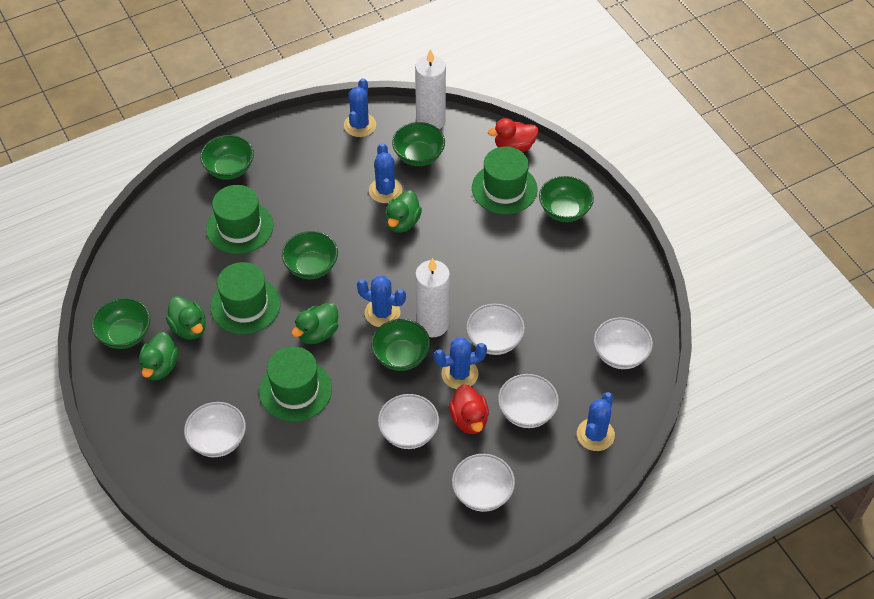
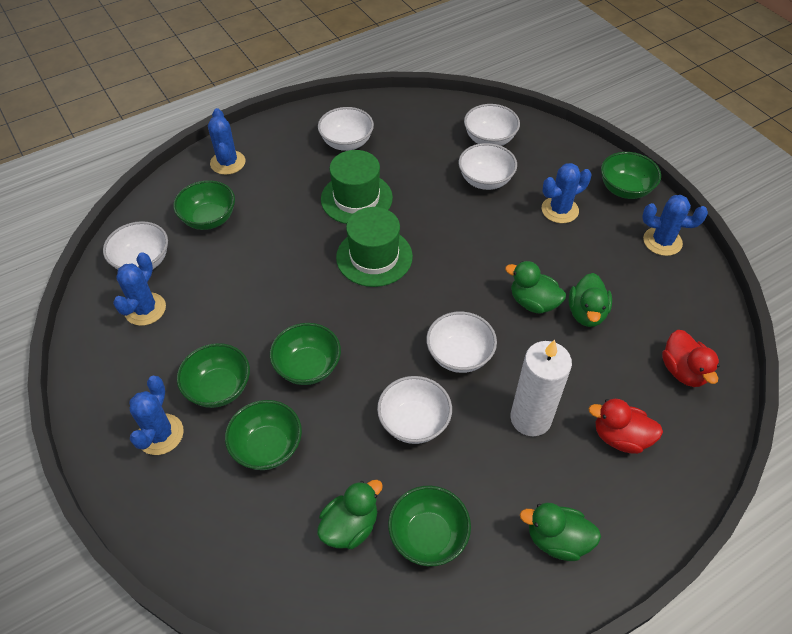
green hat: [206,185,273,254] [210,262,281,334] [259,347,332,422] [472,147,537,214] = 4 -> [321,150,393,224] [336,207,413,287] = 2
white candle: [415,49,446,129] [415,258,450,337] = 2 -> [510,340,572,436] = 1

